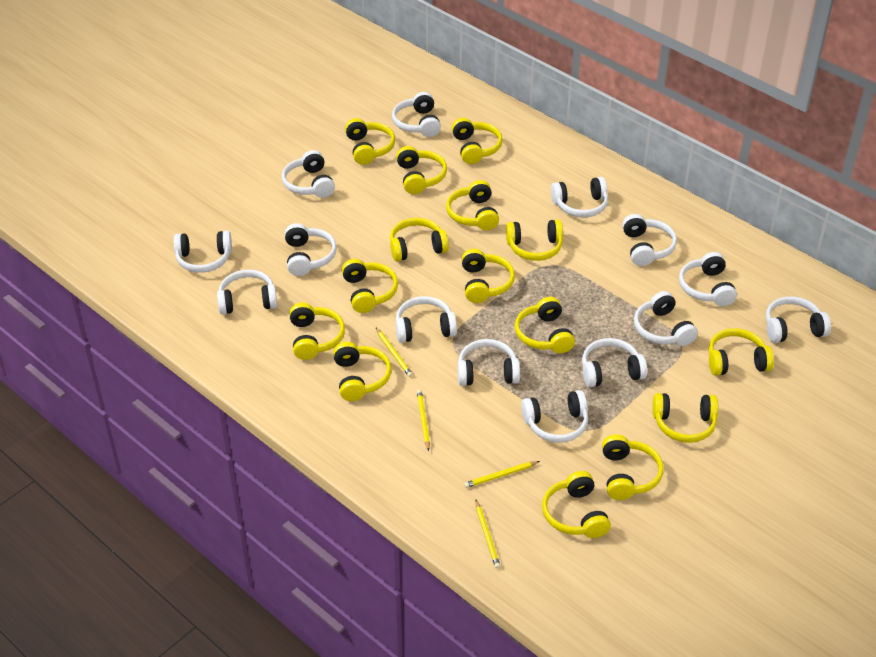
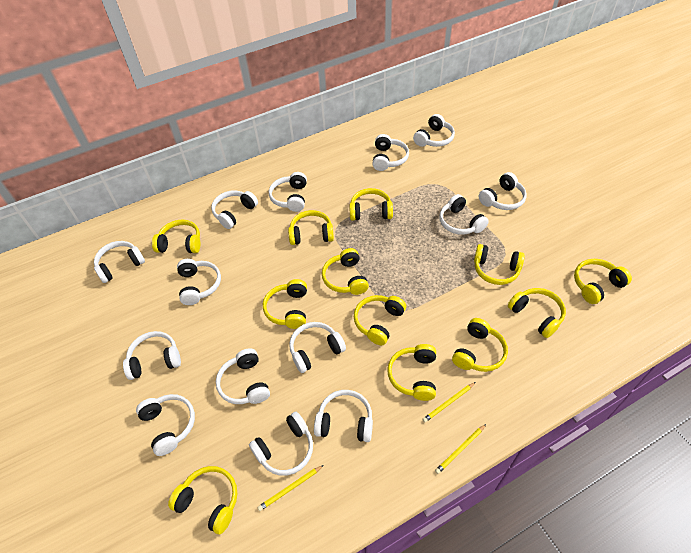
yellow headphones: [289,303,345,360] [333,342,391,401] [342,259,398,313] [345,118,395,165] [390,218,449,261] [396,146,447,194] [446,180,499,230] [452,118,502,164] [461,249,515,303] [506,219,563,261] [515,297,575,353] [542,471,611,538] [602,434,664,500] [652,393,718,443] [709,328,774,376] = 15 -> [152,220,200,253] [168,466,237,534] [263,279,307,329] [288,210,334,245] [322,248,369,295] [349,188,393,221] [354,295,406,345] [387,344,436,401] [452,318,508,372] [474,244,525,285] [508,288,566,338] [574,259,632,304] = 12
yellow pencil: [376,328,413,377] [417,390,430,451] [464,461,540,488] [475,500,500,569] = 4 -> [257,465,324,511] [422,382,476,423] [435,424,486,474] = 3

